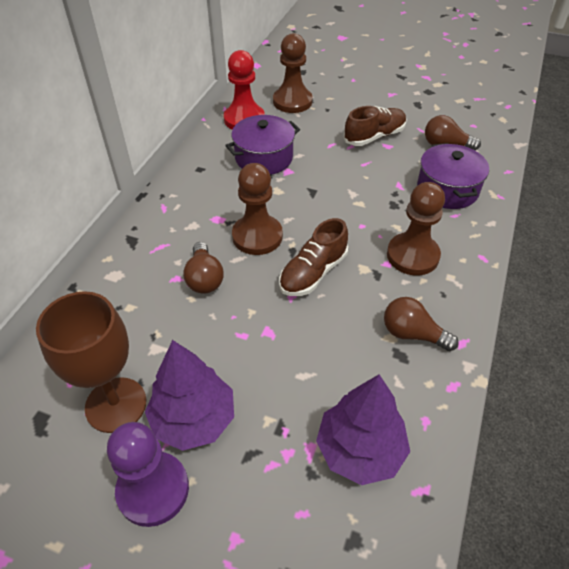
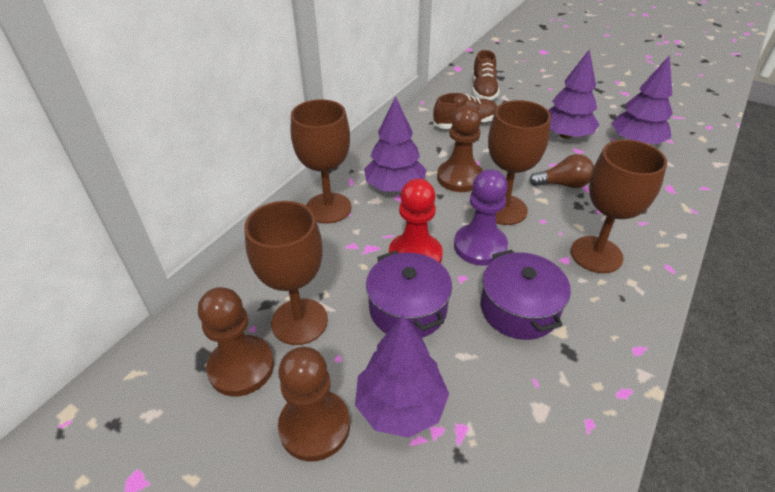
brown goblet: [36,291,147,433] = 1 -> [244,201,328,345] [291,99,351,224] [488,100,551,225] [571,140,667,273] = 4
brown light bulb: [183,242,224,294] [384,297,459,351] [425,115,481,150] = 3 -> [529,154,594,188] = 1
purple tree: [145,340,234,451] [316,375,410,485] = 2 -> [355,314,449,438] [364,96,427,192] [548,49,600,139] [612,55,673,144] = 4

